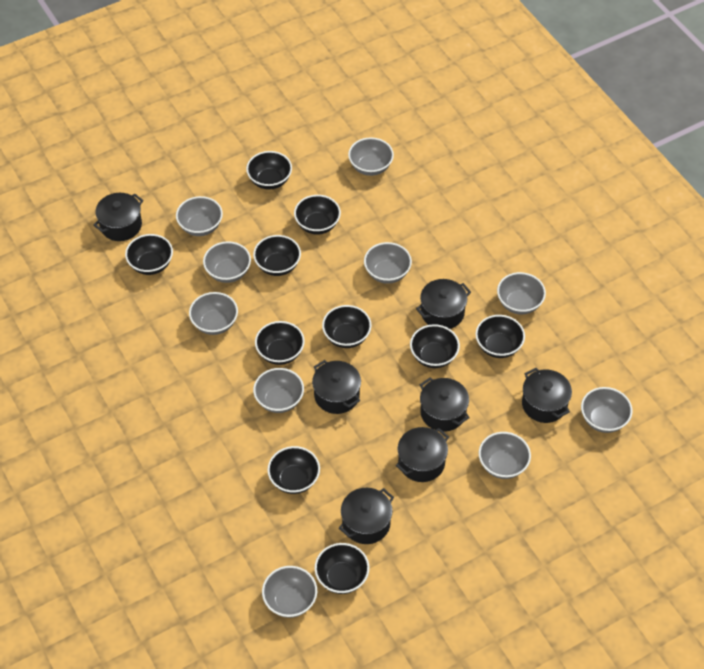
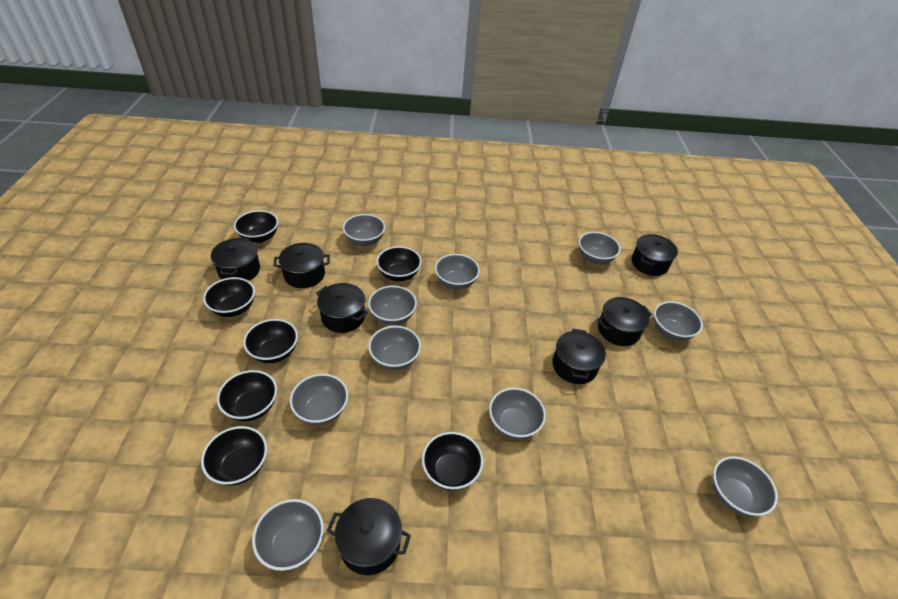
black bowl: [125,234,173,275] [246,151,292,190] [253,235,301,276] [255,321,305,365] [267,446,320,494] [294,195,341,235] [314,543,369,594] [322,305,371,348] [410,324,460,368] [475,315,525,358] = 10 -> [201,426,267,486] [203,277,255,317] [217,370,277,422] [234,210,278,243] [243,319,298,363] [376,246,422,282] [422,432,483,490] = 7

